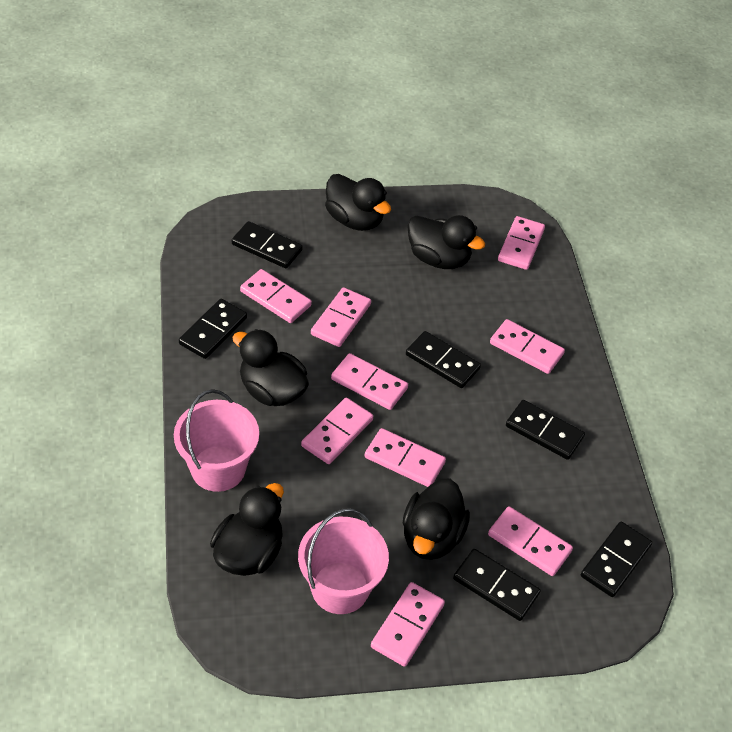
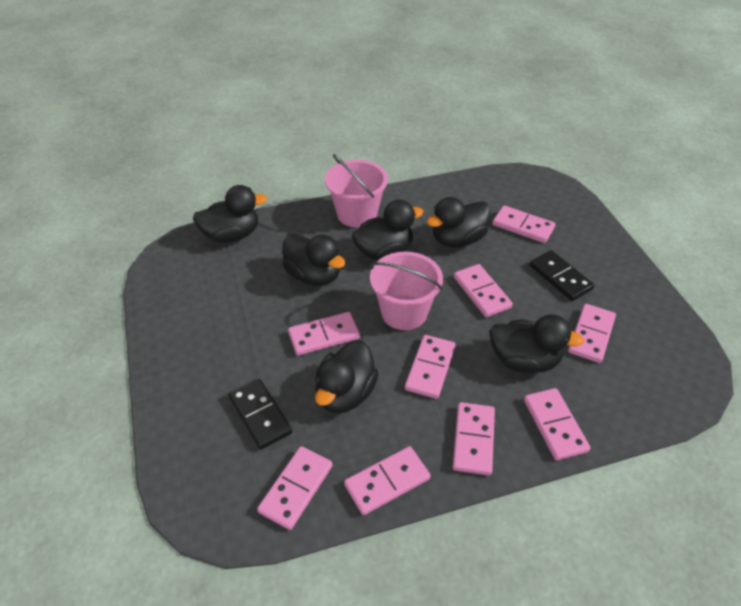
black domino: [179,299,247,359] [232,221,303,268] [406,331,481,388] [453,549,541,621] [506,400,585,460] [581,522,652,597] = 6 -> [228,379,292,450] [530,250,594,301] = 2
black duck: [210,483,284,576] [232,329,309,406] [325,174,391,231] [403,479,470,560] [407,215,485,269] = 5 -> [192,185,267,243] [282,234,345,286] [315,340,379,413] [352,200,424,260] [427,197,491,248] [489,314,584,373] = 6

